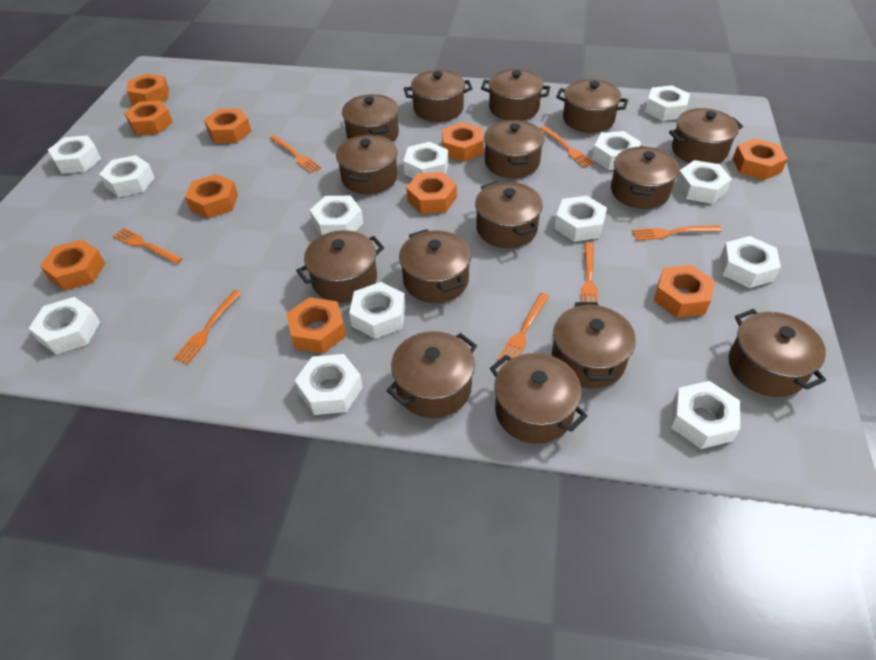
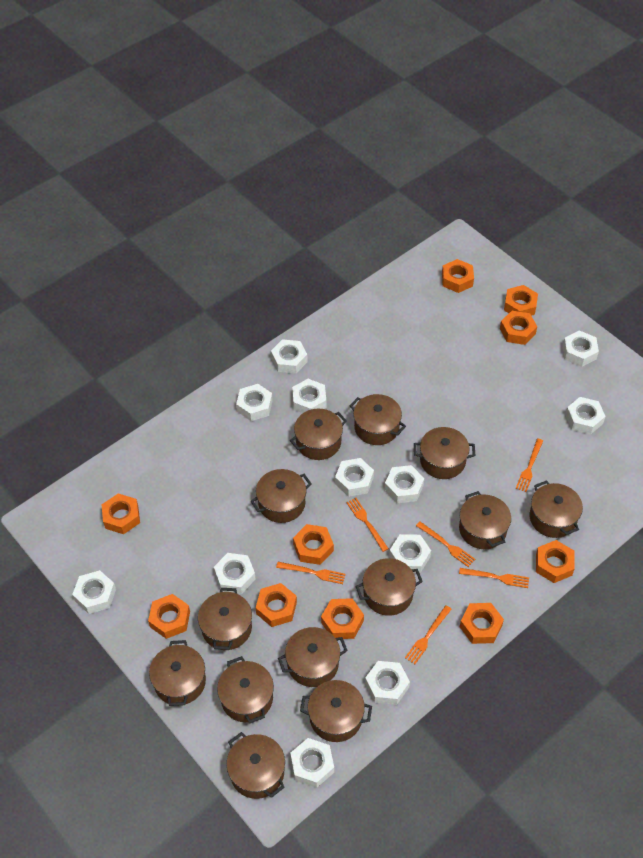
brown pot: [296,230,384,303] [336,134,398,194] [342,94,399,142] [387,331,477,418] [399,229,471,303] [404,70,473,122] [475,182,543,248] [481,69,550,121] [484,120,544,178] [490,353,587,444] [552,302,636,389] [556,79,628,133] [611,146,679,209] [669,108,743,164] [729,309,826,397] = 15 -> [149,640,206,706] [198,588,252,650] [217,656,274,723] [226,732,285,799] [251,469,312,523] [278,627,348,687] [290,409,347,460] [300,680,372,742] [350,394,406,445] [355,558,423,616] [414,427,475,479] [459,491,511,549] [529,480,583,538] = 13
orange fork: [113,228,183,264] [173,290,241,364] [270,135,322,173] [498,293,549,363] [540,126,595,168] [581,243,598,303] [632,225,722,241] = 7 -> [276,562,345,584] [346,498,389,552] [405,605,451,664] [416,522,475,567] [459,568,529,588] [516,438,543,492] = 6
white nut: [29,297,100,355] [48,135,101,174] [99,155,155,197] [295,354,363,415] [310,196,363,236] [349,282,406,339] [403,142,448,179] [554,196,607,242] [592,131,641,170] [645,85,690,121] [671,381,740,449] [676,160,732,204] [720,236,781,288] = 13 -> [72,570,116,614] [214,553,256,594] [236,384,273,421] [271,339,308,374] [290,738,334,788] [292,379,326,413] [335,458,374,497] [365,661,410,705] [385,465,424,503] [389,534,431,573] [563,330,599,367] [565,397,606,435] = 12

